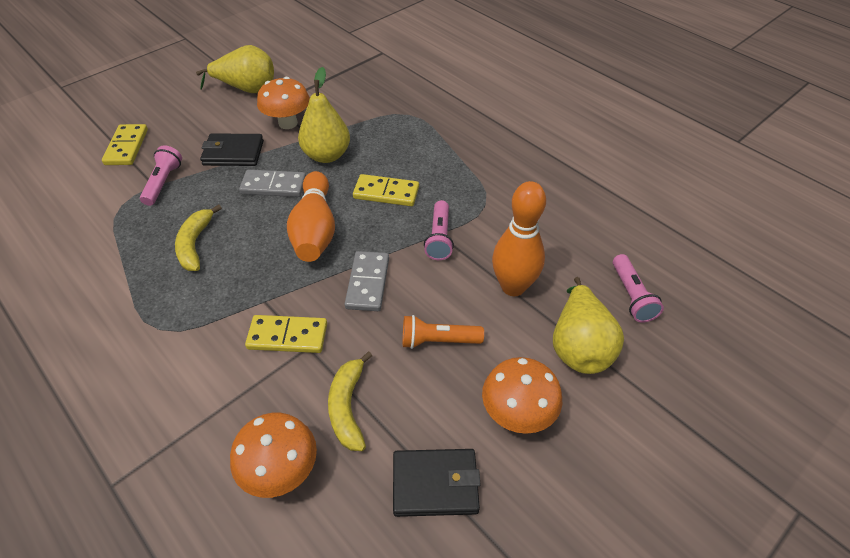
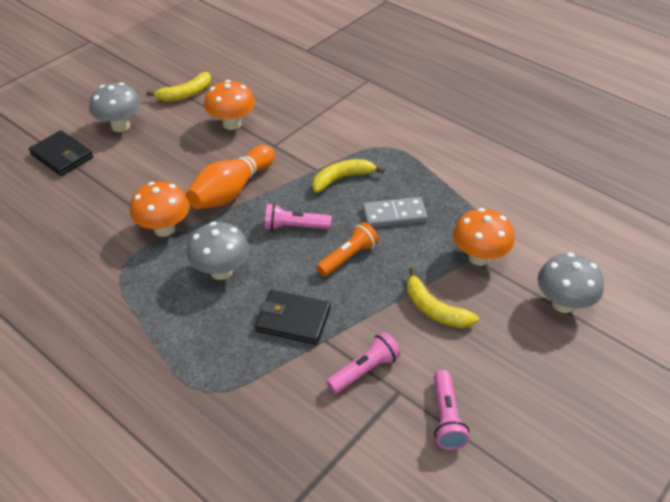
grey domino: [239,170,306,197] [345,251,389,311] = 2 -> [362,197,428,227] = 1
grey mushroom: none = 0 -> [89,82,141,132] [187,222,249,280] [538,253,604,313] = 3
orange bowling pin: [287,171,335,262] [492,181,546,296] = 2 -> [186,145,275,209] = 1
yellow banana: [175,204,222,271] [328,351,372,451] = 2 -> [146,72,211,102] [312,159,385,193] [407,268,479,328] = 3
yellow domino: [102,124,148,165] [245,315,327,353] [353,174,419,206] = 3 -> none = 0
yellow pear: [196,45,274,93] [298,67,350,163] [553,277,624,374] = 3 -> none = 0

